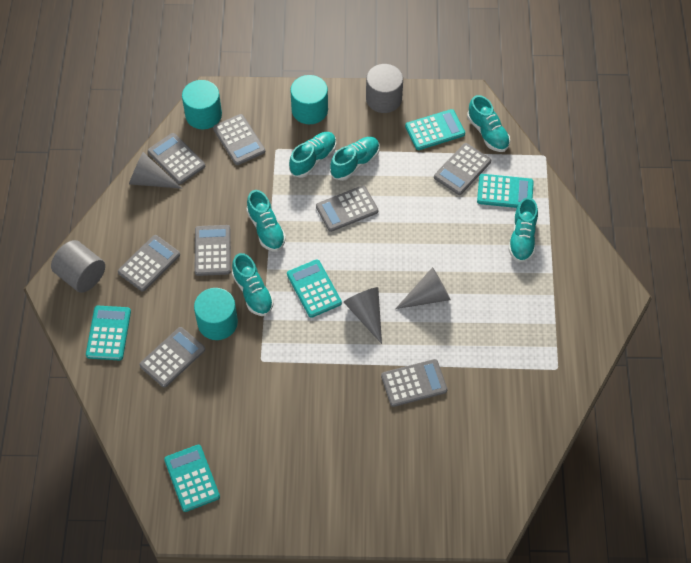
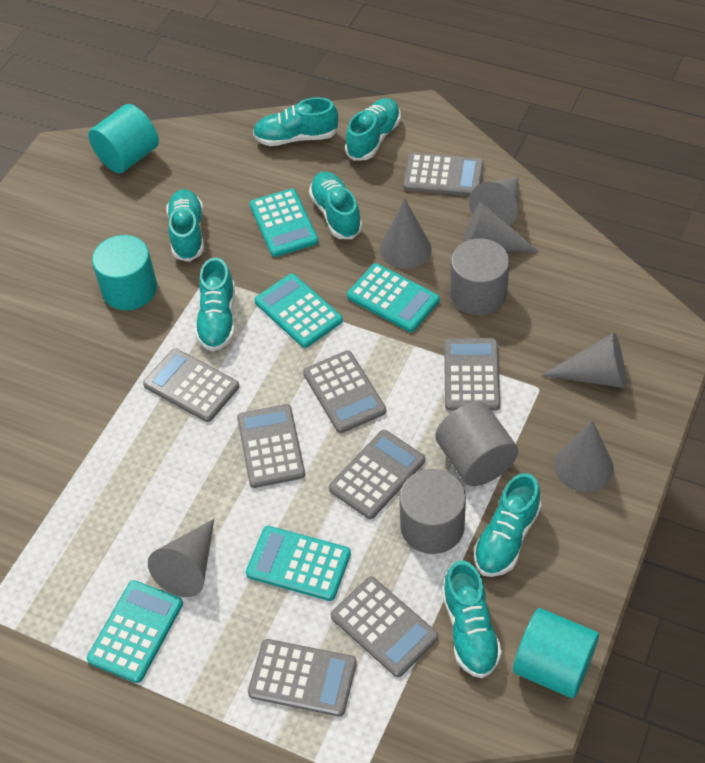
grey cone: [129,152,183,189] [344,287,382,344] [395,267,451,309] = 3 -> [148,519,214,597] [380,198,431,269] [463,201,540,252] [469,177,518,226] [541,332,626,388] [554,420,614,492] = 6
grey cylinder: [51,240,105,293] [366,64,403,113] = 2 -> [399,469,466,554] [435,402,518,486] [450,238,510,315] = 3
turquoise shoe: [232,253,274,316] [246,190,286,251] [289,132,336,178] [330,137,379,181] [467,95,510,152] [508,198,538,263] = 6 -> [166,189,204,262] [195,257,235,352] [253,97,339,146] [309,171,363,239] [345,98,401,161] [442,561,502,678] [474,473,541,577] = 7

